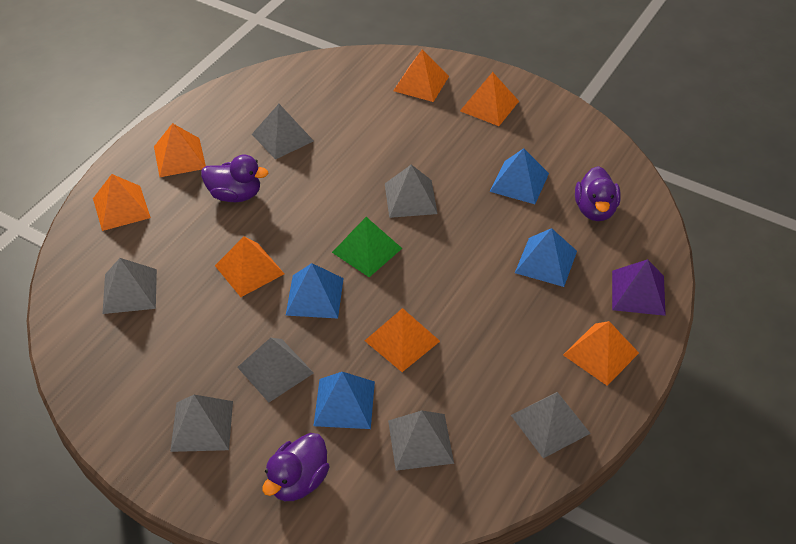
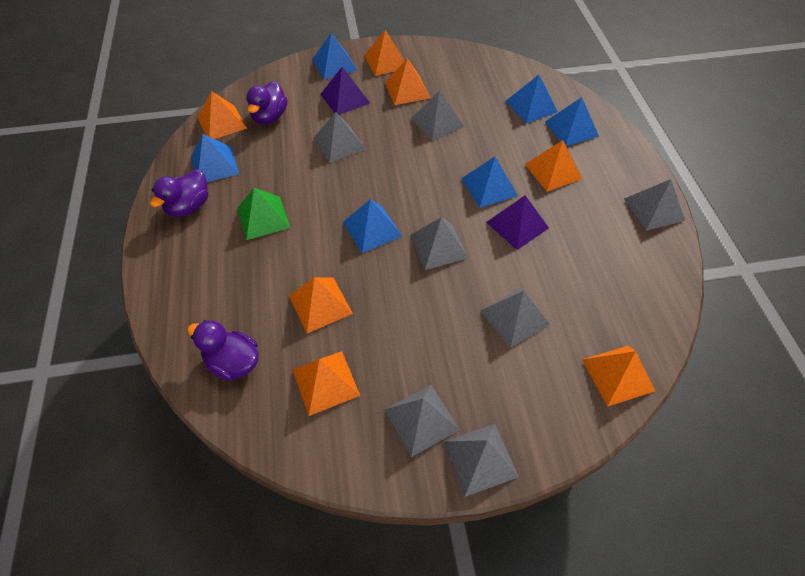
blue pyramid: [286,263,344,319] [314,372,375,429] [490,148,549,204] [515,228,577,287] = 4 -> [191,134,239,182] [312,33,358,79] [343,199,402,253] [461,156,518,208] [506,75,558,124] [545,97,599,146] = 6
purple pyramid: [612,259,666,316] = 1 -> [321,67,370,115] [486,195,549,250] = 2

